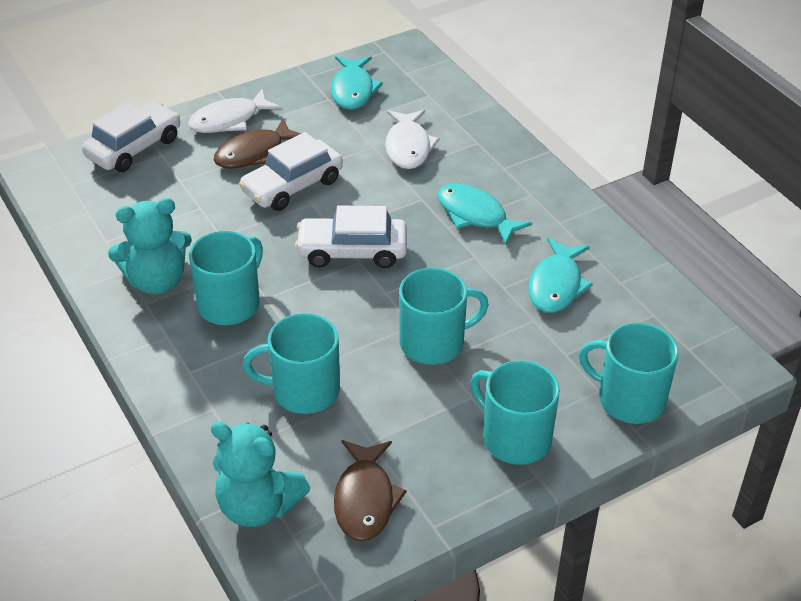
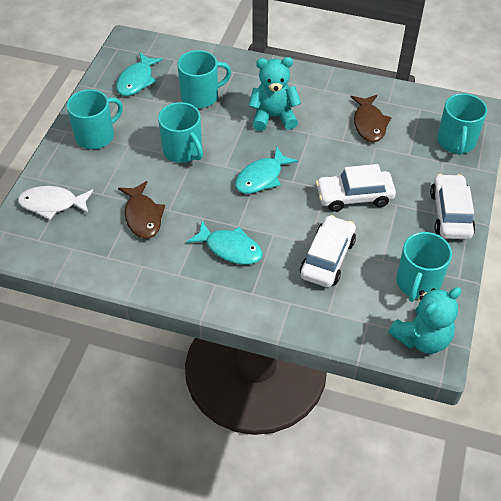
white fish: [188,88,282,133] [385,110,440,169] = 2 -> [18,186,93,220] = 1

